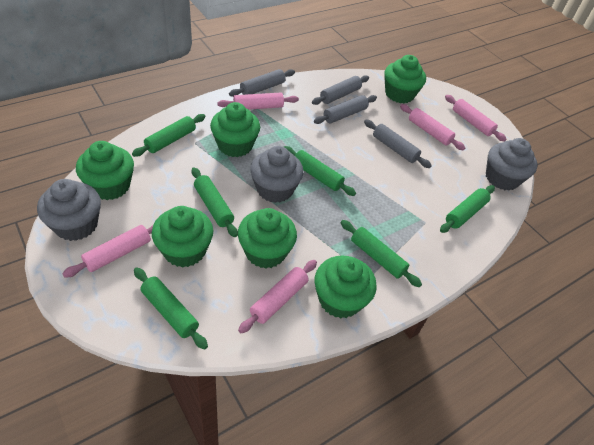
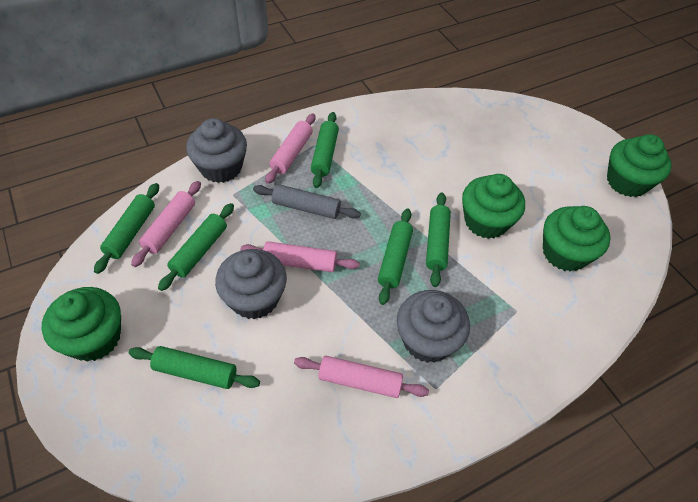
green cupcake: [76,141,134,200] [152,206,213,268] [210,102,260,157] [238,208,297,268] [315,256,377,318] [384,55,426,103] = 6 -> [42,287,121,362] [462,174,525,239] [543,206,611,272] [607,134,672,197] = 4
grey rolling pin: [229,69,295,97] [312,75,369,105] [314,95,377,124] [364,120,432,168] = 4 -> [253,184,361,219] = 1
pink rolling pin: [62,225,153,278] [217,92,299,110] [238,260,317,333] [400,104,465,150] [445,95,507,142] = 5 -> [131,181,201,267] [240,241,360,272] [265,113,315,184] [294,356,429,398] = 4

